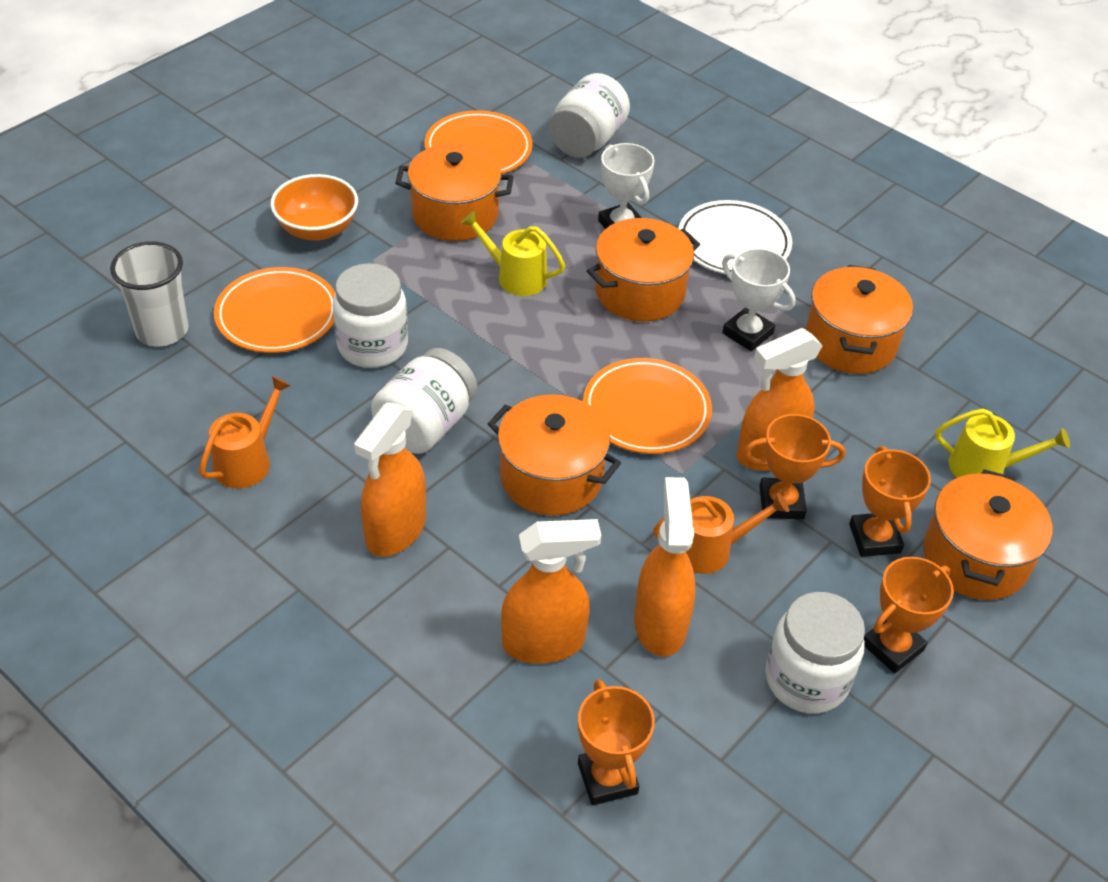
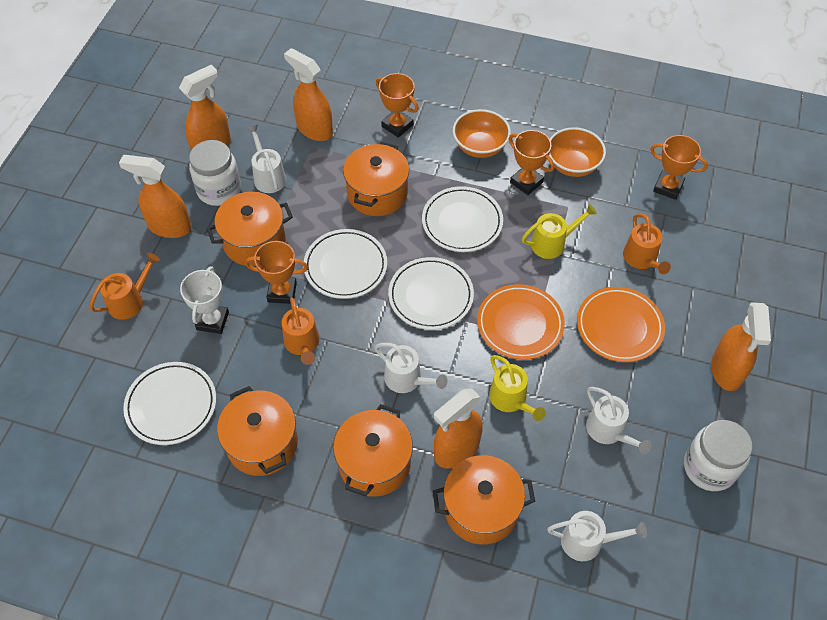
orange bowl: [270,174,358,241] = 1 -> [453,109,511,158] [549,127,606,177] = 2
orange plate: [214,267,335,353] [425,110,533,174] [583,358,712,454] = 3 -> [477,284,565,360] [577,287,665,362] = 2
orange spray bottle: [354,403,426,556] [501,519,601,664] [634,477,696,657] [737,328,823,471] = 4 -> [119,155,192,238] [179,65,231,150] [284,48,333,141] [434,388,483,469] [711,302,771,391] = 5
orange watering can: [199,376,291,489] [654,493,789,574] = 2 -> [89,253,160,320] [282,298,320,365] [623,214,671,274] = 3
white cup: [110,241,188,346] = 1 -> none = 0
white jar: [333,263,408,368] [371,348,477,454] [549,73,630,158] [766,592,865,714] = 4 -> [189,140,241,206] [684,420,752,491] = 2
white plate: [678,200,792,274] = 1 -> [123,362,216,445] [303,229,387,299] [388,257,474,330] [422,186,503,252] = 4
white trophy: [598,143,654,229] [722,248,795,351] = 2 -> [180,266,229,334] = 1
white watering can: none = 0 -> [247,125,286,193] [374,343,448,393] [548,511,647,561] [586,387,651,454] = 4

